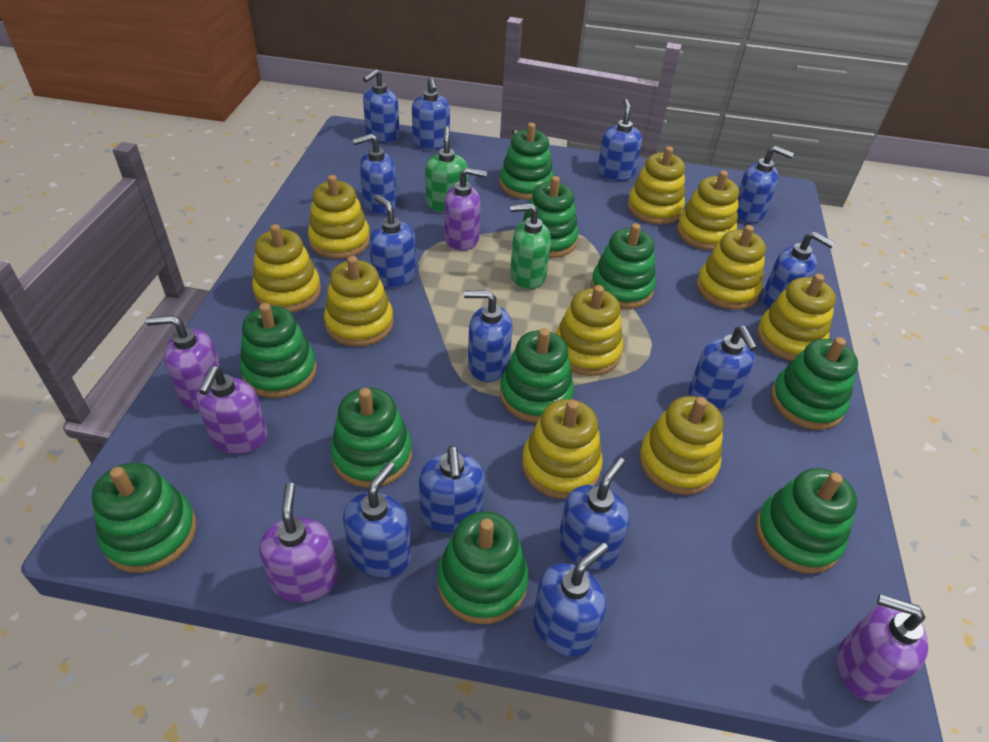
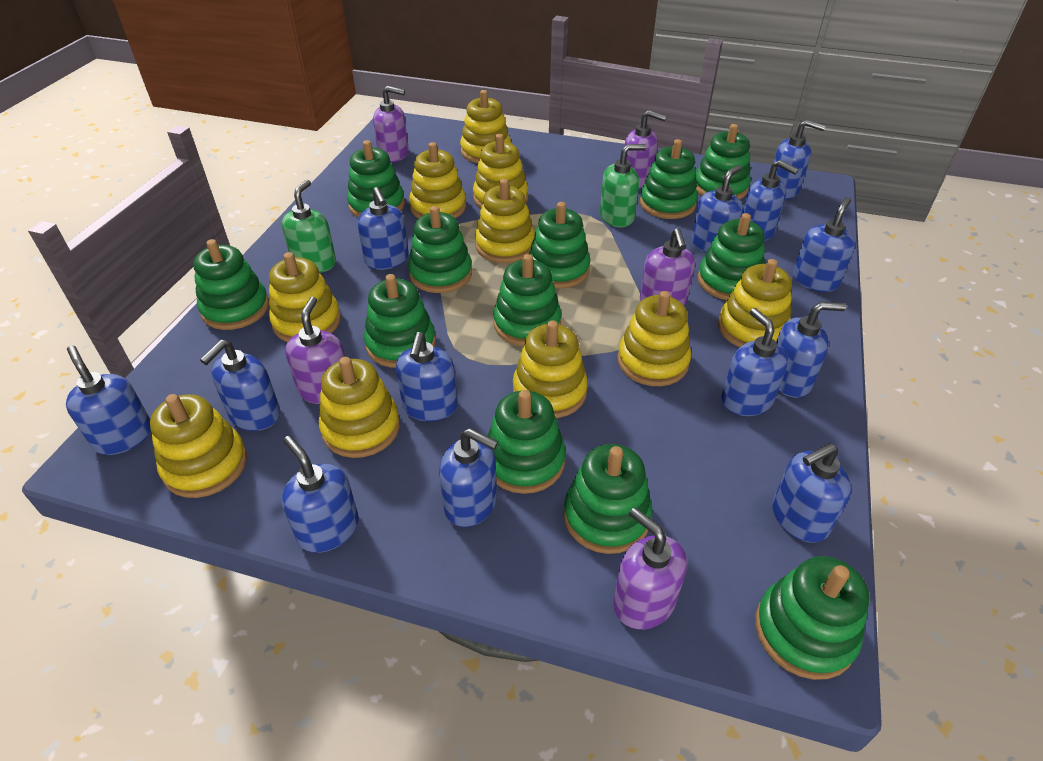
green stacking toy: [92,462,196,573] [240,303,317,398] [330,387,412,488] [437,511,529,624] [499,123,554,200] [500,328,574,423] [521,176,579,258] [591,223,656,309] [755,468,857,574] [771,337,858,430] = 10 -> [193,239,269,330] [347,140,405,218] [364,274,436,368] [408,206,472,293] [488,390,566,494] [493,254,562,346] [529,202,590,289] [564,444,653,554] [640,139,698,219] [695,124,751,199] [698,213,765,300] [755,556,869,680] = 12

